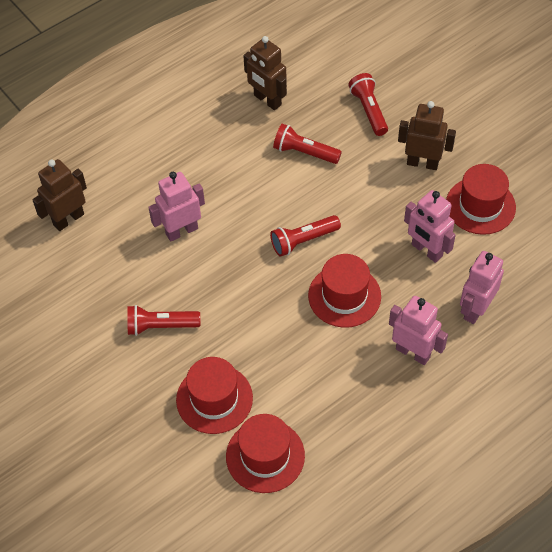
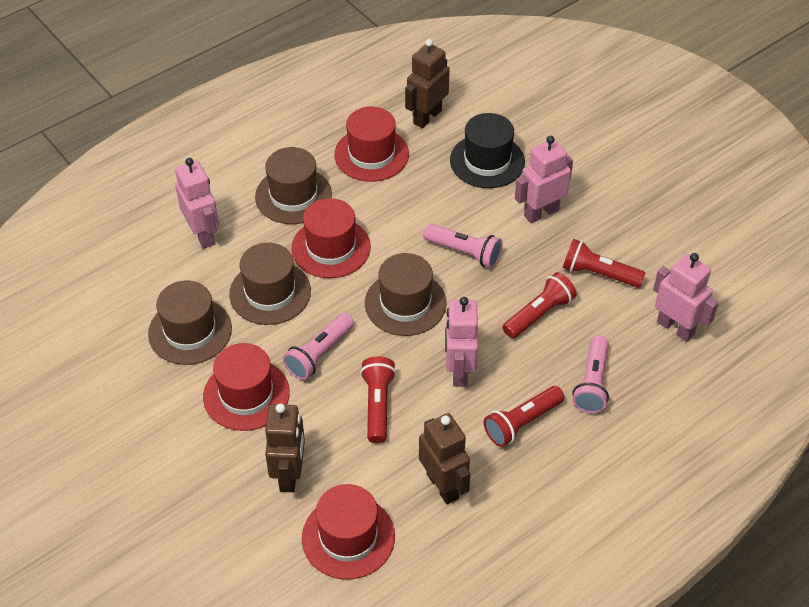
black hat: none = 0 -> [450,113,525,188] = 1
brown hat: none = 0 -> [148,280,232,365] [229,243,311,325] [255,147,332,224] [365,253,447,336] = 4
pink flashlight: none = 0 -> [283,313,354,380] [423,224,503,268] [572,335,609,414] = 3

